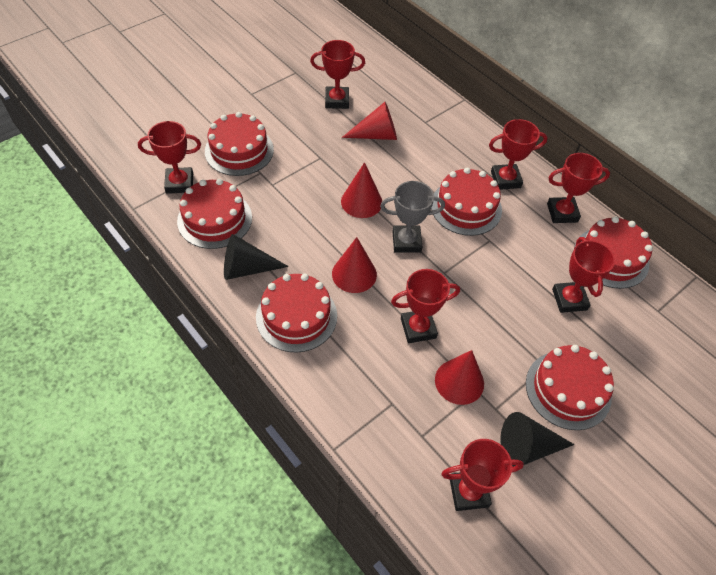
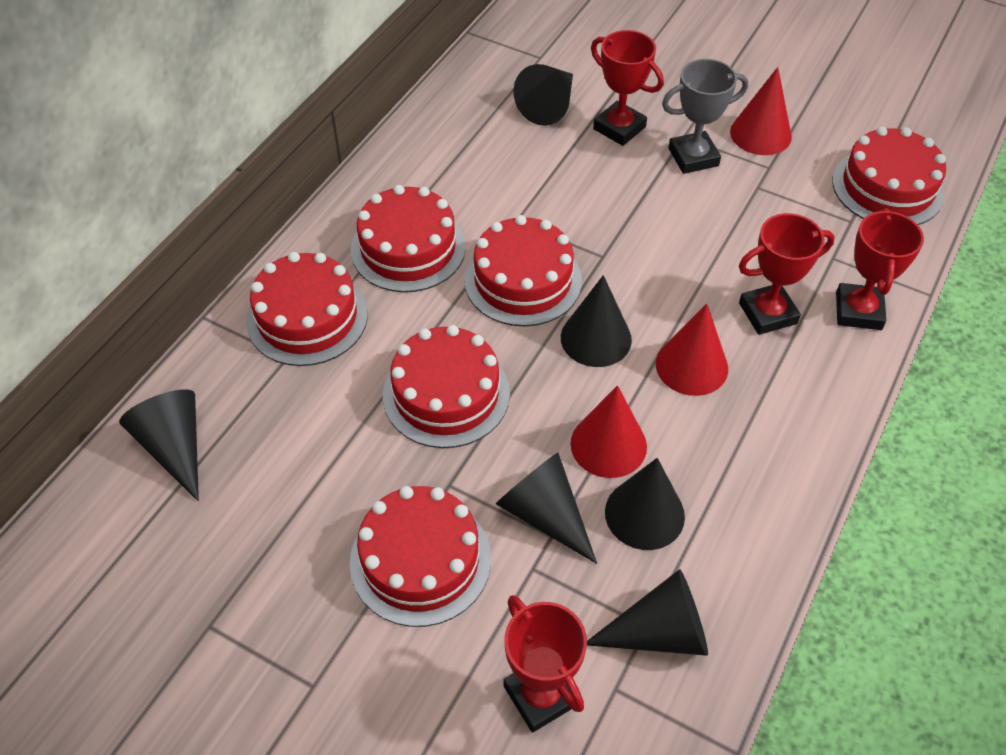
black cone: [224,234,289,280] [500,412,575,467] = 2 -> [119,389,199,501] [496,453,597,564] [513,64,573,126] [561,275,632,367] [587,569,708,656] [605,458,685,550] = 6
red cone: [332,237,377,293] [341,162,382,218] [342,102,397,140] [435,350,484,405] = 4 -> [570,385,647,478] [656,304,728,396] [730,67,792,155] = 3
red trophy: [138,121,201,194] [310,40,365,109] [391,269,460,343] [441,439,524,511] [489,119,548,190] [547,153,610,223] [552,237,615,313] = 7 -> [503,595,587,732] [591,30,664,146] [739,213,835,335] [836,208,924,330] = 4

